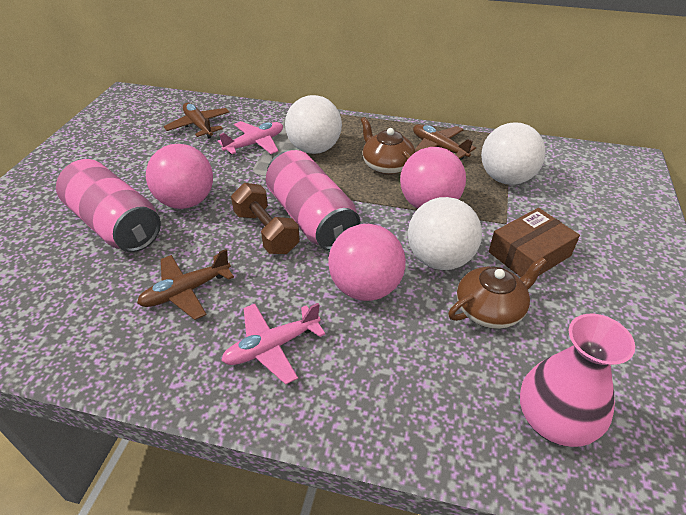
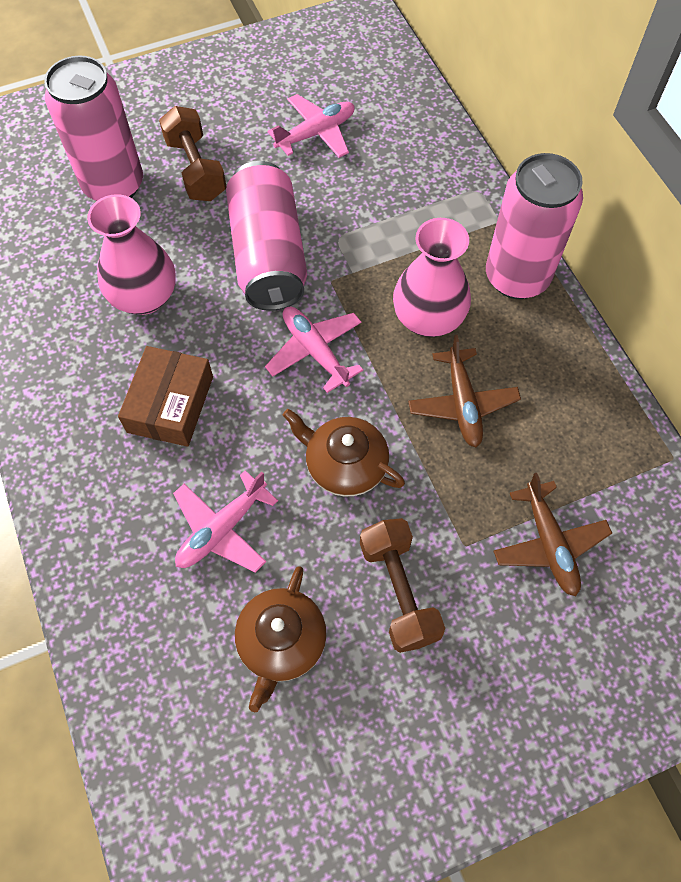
brown dumbbell: [231,183,300,254] = 1 -> [159,106,227,201] [360,518,445,653] = 2
brown plane: [137,249,234,320] [164,103,230,138] [413,124,476,160] = 3 -> [408,335,521,447] [494,473,612,596] = 2
pink ball: [146,144,213,209] [328,224,406,301] [400,147,466,209] = 3 -> none = 0
pink can: [56,159,161,252] [266,150,360,251] = 2 -> [44,55,143,201] [226,161,307,311] [486,153,583,299] = 3
pink plane: [218,121,283,154] [221,303,326,385] = 2 -> [173,470,278,573] [265,307,363,393] [268,94,355,158] = 3
pink vase: [520,314,635,447] = 1 -> [87,194,176,315] [393,218,471,337] = 2
white ball: [285,95,342,154] [408,197,482,270] [481,122,546,185] = 3 -> none = 0

